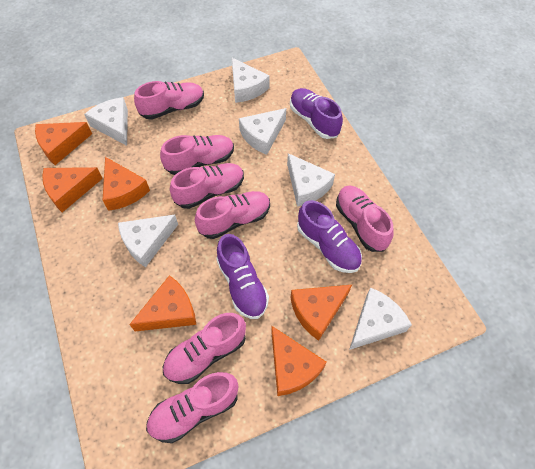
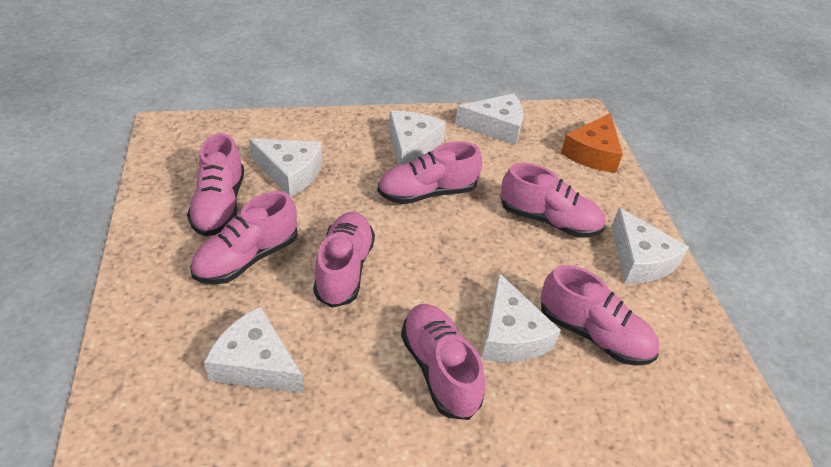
orange cheese: [35,122,92,165] [42,167,103,212] [103,157,150,211] [129,275,196,332] [271,326,326,396] [291,285,352,341] = 6 -> [561,113,623,173] = 1
purple shoe: [216,234,269,319] [290,88,343,139] [297,200,362,273] = 3 -> none = 0

